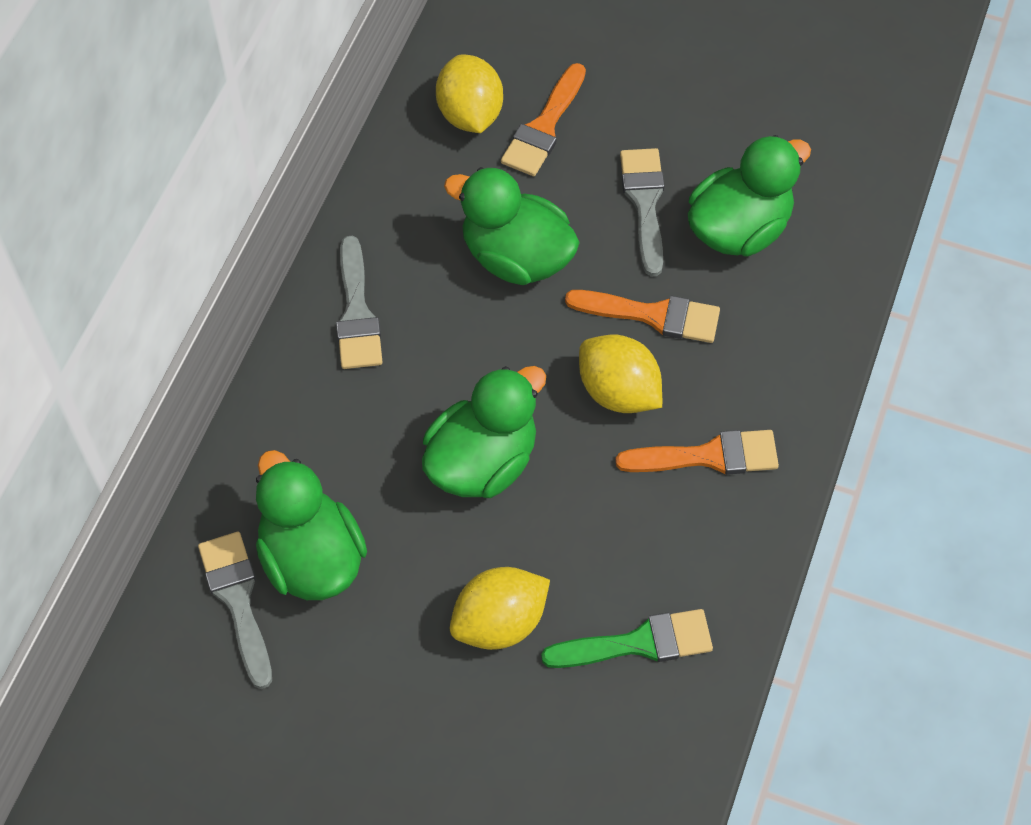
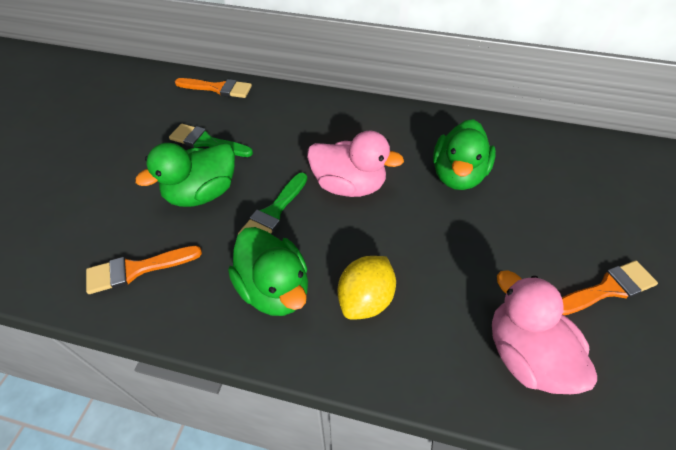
green brush: [541,609,713,668] = 1 -> [169,124,253,157] [238,173,307,235] = 2
green duck: [256,450,367,600] [422,366,546,498] [444,167,580,285] [688,135,811,257] = 4 -> [135,143,235,207] [228,227,308,316] [433,119,496,190] = 3
grey brush: [198,531,272,689] [336,236,383,369] [620,148,665,276] = 3 -> none = 0
pink duck: none = 0 -> [307,131,404,197] [492,270,597,394] = 2
yellow lemon: [436,54,503,133] [450,567,550,650] [579,335,662,413] = 3 -> [338,256,396,320] = 1

